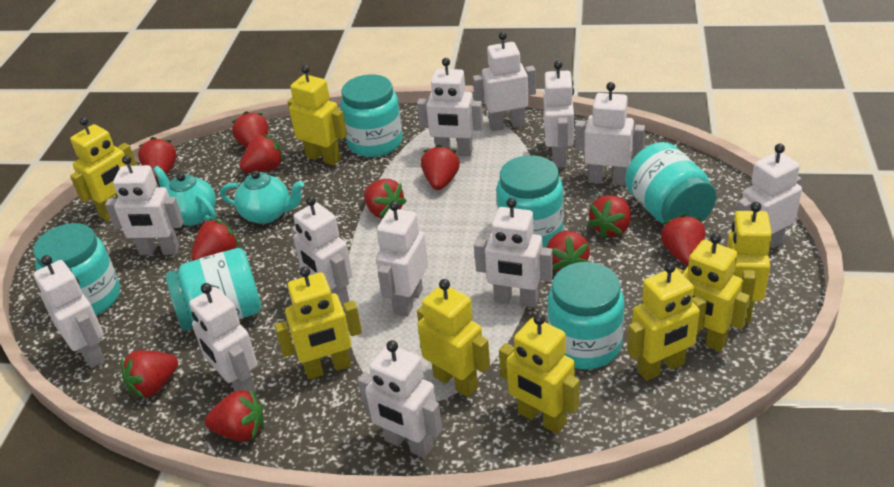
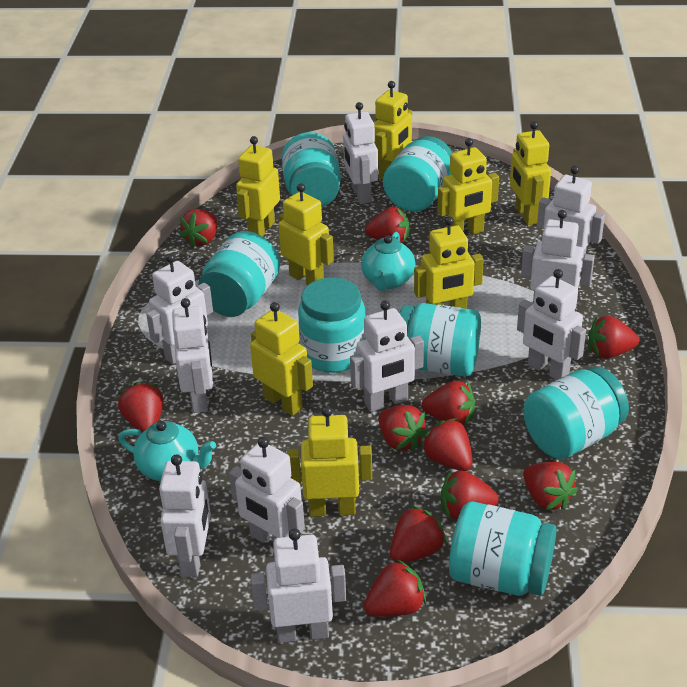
turquoise jar: [33,223,120,315] [165,248,261,331] [340,74,403,157] [496,155,564,247] [547,262,624,369] [625,142,716,223] = 6 -> [198,231,280,317] [282,132,341,207] [298,277,366,373] [383,136,452,212] [399,303,481,377] [449,502,557,596] [524,366,629,459] = 7
white robot: [34,255,105,368] [105,155,183,255] [189,283,257,393] [292,196,353,306] [358,340,442,458] [376,201,428,317] [417,58,483,157] [473,32,536,131] [474,198,553,308] [543,61,575,167] [575,82,645,186] [736,144,802,248] = 12 -> [146,254,213,364] [159,454,211,577] [172,298,213,413] [229,437,305,548] [251,528,346,643] [343,102,378,204] [350,301,424,412] [517,269,586,380] [521,210,595,304] [537,166,605,265] = 10

